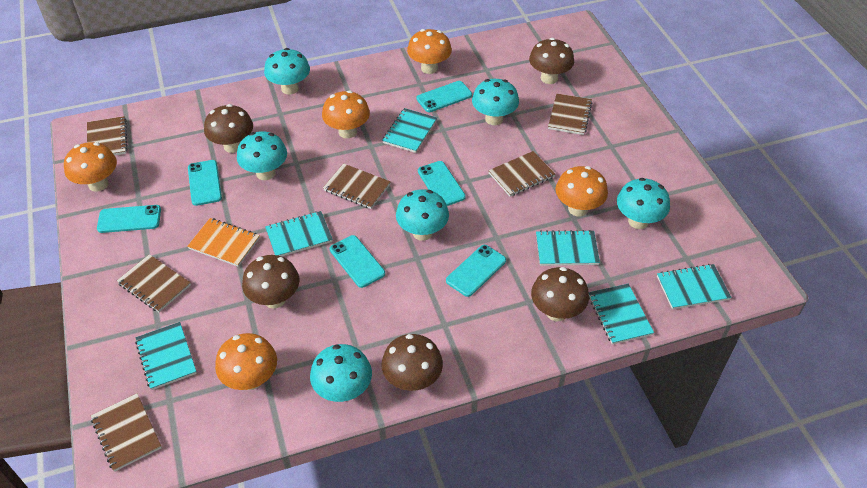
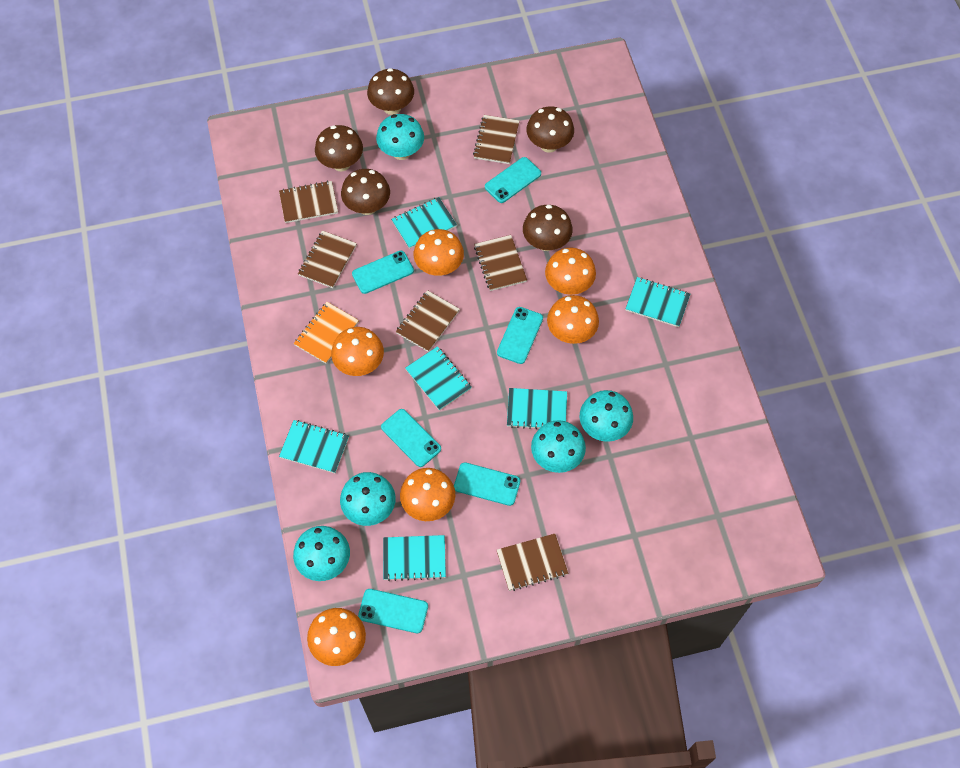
orange mushroom: [64,142,117,192] [215,333,277,390] [322,90,370,138] [407,29,452,74] [556,166,608,216] = 5 -> [307,608,366,666] [331,327,384,376] [400,468,455,521] [414,229,464,276] [545,248,596,295] [547,295,599,344] = 6
turquoise mushroom: [237,131,287,180] [264,48,310,95] [310,344,372,402] [396,189,449,241] [472,79,519,125] [617,178,670,229] = 6 -> [293,526,350,581] [340,472,396,526] [376,114,424,160] [531,420,586,473] [580,390,633,442] = 5

